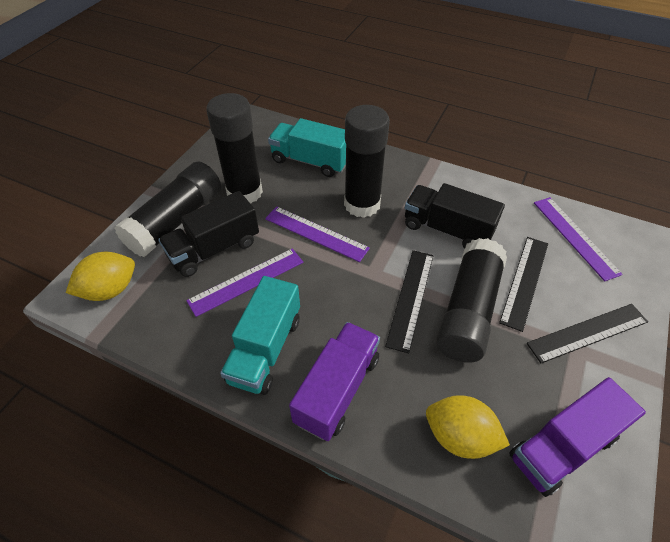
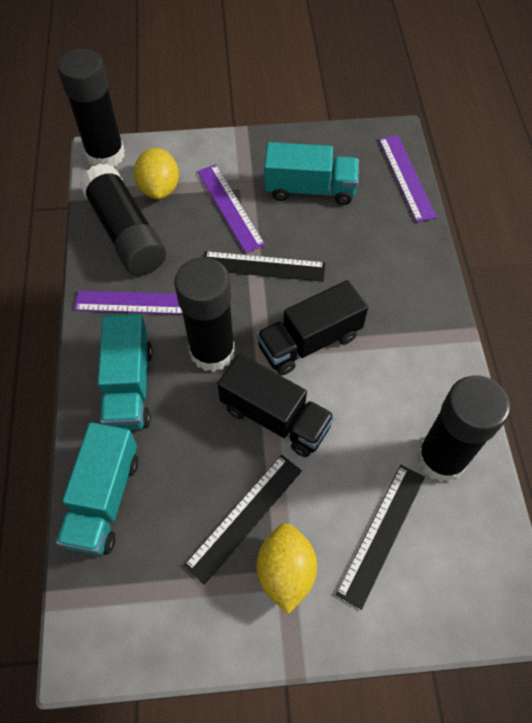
purple truck: [289,322,380,441] [509,377,646,497] = 2 -> none = 0
turquoise truck: [220,276,300,395] [268,118,346,177] = 2 -> [56,422,138,556] [98,314,153,430] [264,142,359,205] = 3

